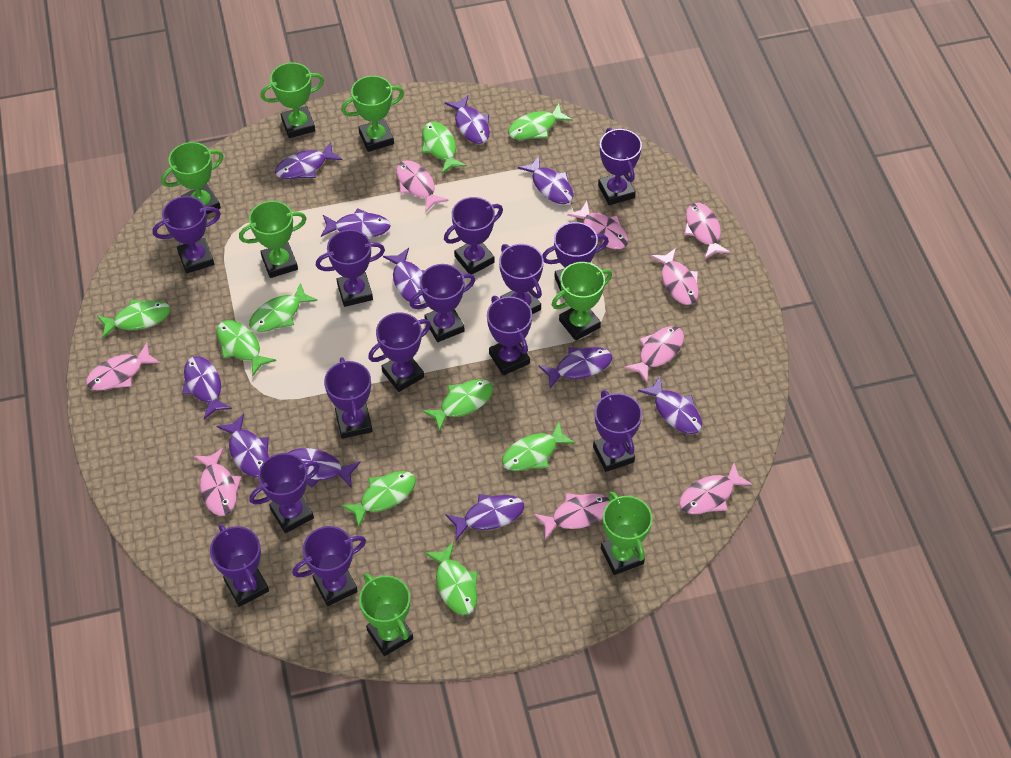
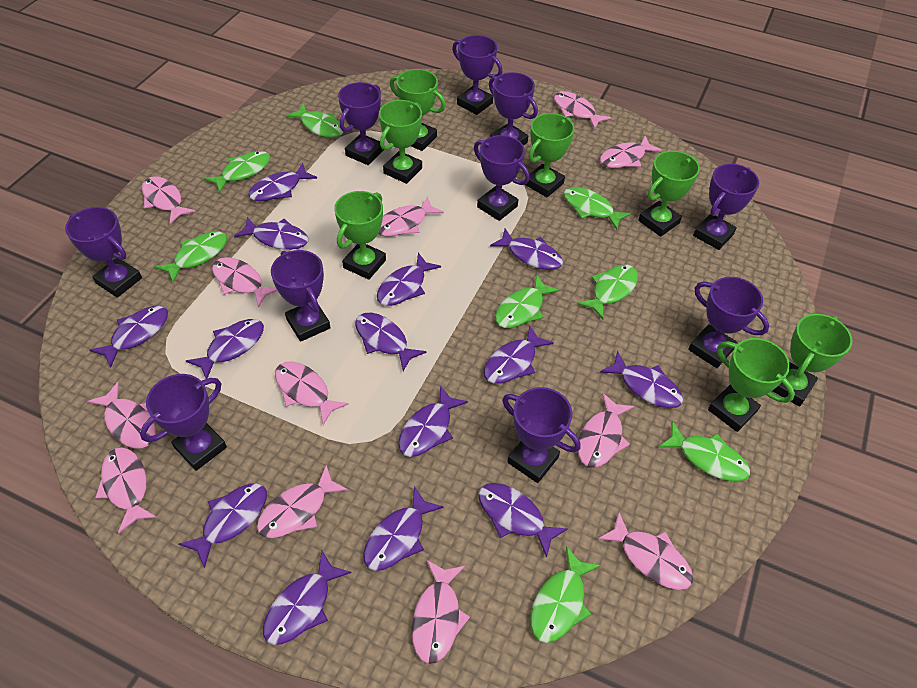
green fish: [97,299,171,339] [216,320,276,376] [249,283,318,332] [341,471,416,528] [422,122,467,174] [422,379,493,432] [425,542,478,615] [502,422,576,471] [508,103,572,140] = 9 -> [154,231,227,283] [204,151,270,192] [286,103,343,138] [495,274,560,328] [530,546,601,643] [563,187,632,230] [578,265,638,319] [658,421,750,481] = 8
pink fish: [86,343,160,390] [194,448,241,516] [396,160,449,212] [533,493,609,540] [567,201,628,249] [624,326,684,383] [650,248,699,305] [679,463,753,514] [684,203,731,259] = 9 -> [87,382,156,449] [95,447,157,533] [142,176,196,224] [212,257,278,308] [257,465,348,538] [275,361,349,425] [378,196,444,237] [412,560,470,664] [554,91,611,129] [578,393,634,468] [598,512,694,590] [600,136,662,168] = 12
purple fish: [182,356,232,419] [216,414,269,477] [275,142,342,179] [288,448,361,488] [321,208,391,238] [383,248,425,304] [445,95,490,144] [445,494,524,540] [518,156,574,204] [538,347,612,389] [638,376,702,434] = 11 -> [89,306,168,368] [179,483,267,568] [186,319,264,379] [234,217,309,250] [248,163,317,201] [263,551,352,645] [355,313,426,371] [363,486,444,571] [377,253,441,306] [398,386,468,457] [478,483,568,558] [484,325,554,384] [490,228,563,270] [600,351,683,408] = 14
purple trophy: [153,196,221,274] [210,524,269,607] [249,453,320,533] [292,526,366,606] [316,230,385,307] [324,357,373,439] [368,312,431,392] [410,264,475,342] [444,197,503,274] [487,296,532,375] [499,244,544,314] [542,222,609,298] [593,390,642,472] [598,128,642,205] = 14 -> [65,207,142,298] [140,374,227,471] [271,250,331,342] [338,82,384,165] [452,35,502,115] [474,135,530,221] [489,72,538,145] [502,387,580,483] [688,277,769,368] [693,164,759,250] = 10

